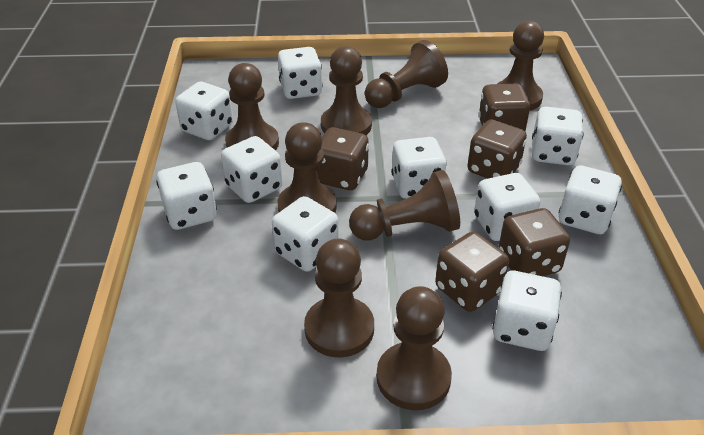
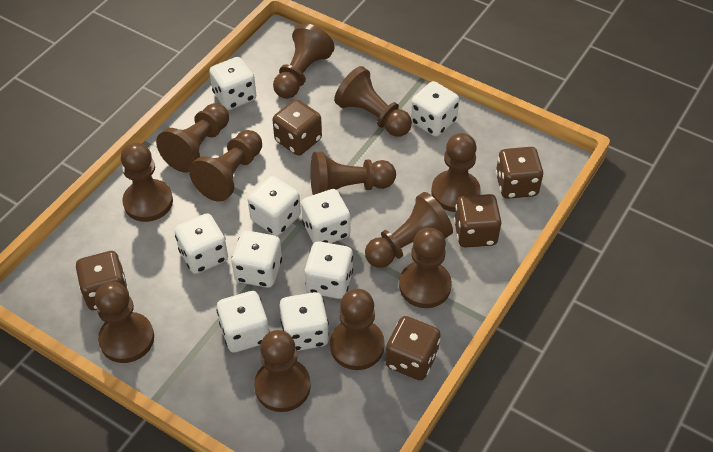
brown pawn: [225,63,279,150] [278,122,337,213] [304,239,374,357] [321,46,372,135] [349,170,460,240] [365,40,448,108] [377,286,452,410] [497,21,544,111] = 8 -> [95,282,154,363] [121,142,173,222] [156,103,229,172] [189,130,262,202] [254,330,311,412] [273,23,335,99] [310,152,396,195] [330,289,385,370] [334,66,412,137] [365,192,453,268] [399,228,452,308] [431,133,481,212] = 12
white dice: [156,162,217,230] [175,82,233,140] [221,136,283,203] [272,196,339,272] [278,47,323,99] [391,137,447,199] [474,173,540,241] [492,271,562,351] [532,107,584,165] [559,166,622,234] = 10 -> [174,213,228,274] [209,57,256,110] [216,291,270,353] [231,231,282,288] [248,176,301,236] [279,292,329,351] [301,189,351,243] [305,241,353,299] [411,81,459,137] = 9

